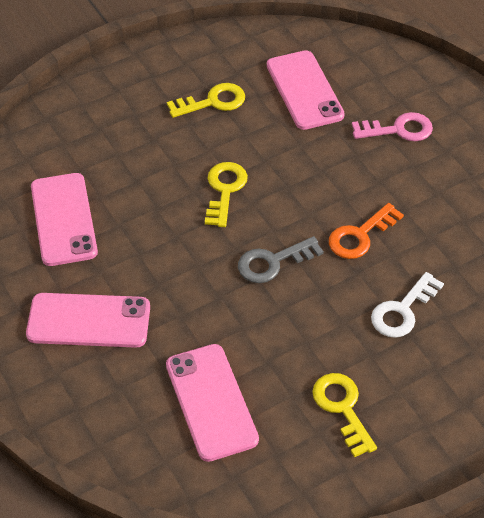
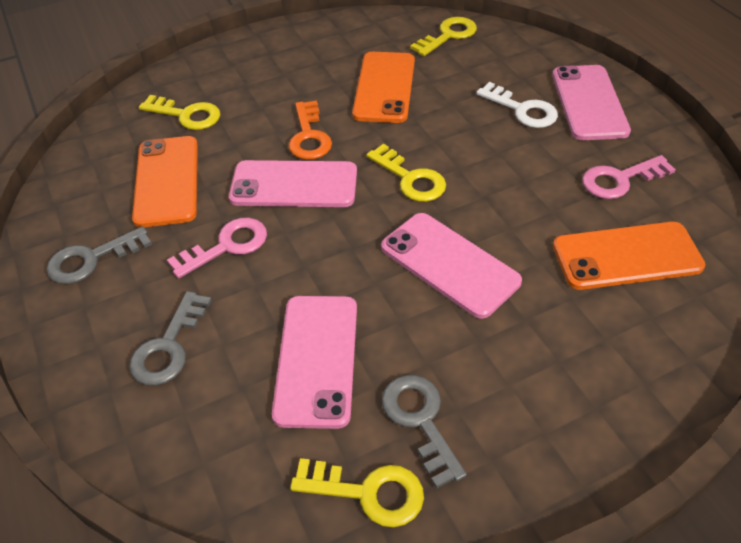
grey key: [238,236,324,283] = 1 -> [46,226,152,284] [129,291,212,385] [382,375,467,489] = 3
orange phone: none = 0 -> [132,136,198,228] [352,52,415,123] [553,222,706,290] = 3
pink key: [352,112,433,141] = 1 -> [167,218,267,279] [582,155,676,199] = 2
yellow key: [167,83,245,118] [205,162,248,227] [312,373,377,457] = 3 -> [139,95,221,130] [290,458,424,527] [366,144,446,202] [410,17,477,56] = 4

